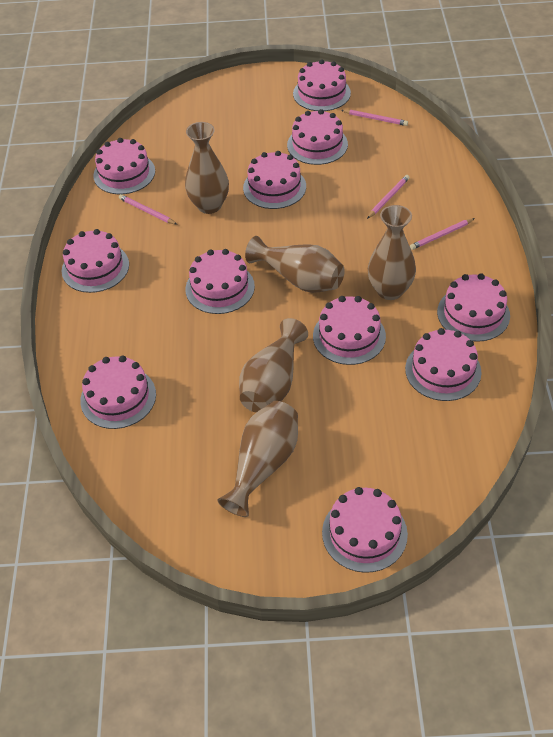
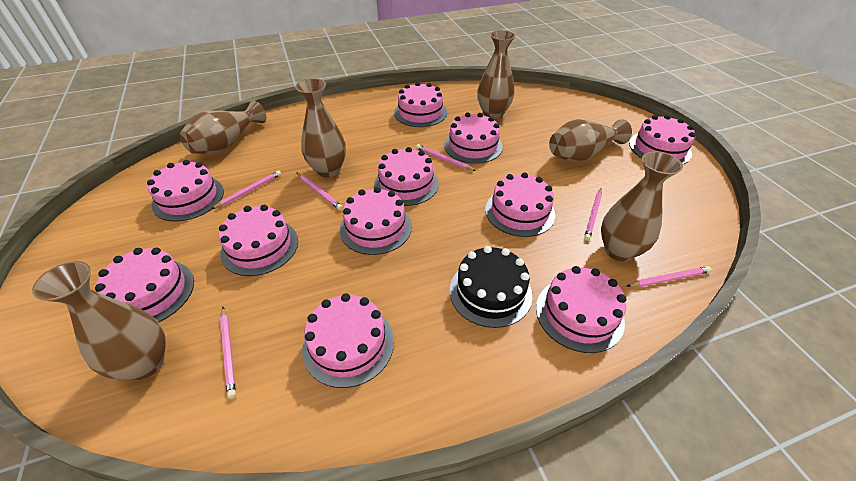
black cake: none = 0 -> [449,246,532,328] = 1
brown vase: [185,122,229,214] [217,401,298,517] [239,318,308,412] [245,236,345,293] [368,205,416,300] = 5 -> [32,261,166,380] [179,101,266,154] [295,78,346,177] [477,30,516,119] [549,119,632,162] [601,151,683,262] = 6
pink pencil: [119,194,177,225] [341,110,408,126] [367,175,410,219] [410,218,475,250] = 4 -> [212,170,281,209] [220,307,236,399] [296,172,343,210] [416,144,476,171] [584,188,602,241] [626,266,711,287] = 6

